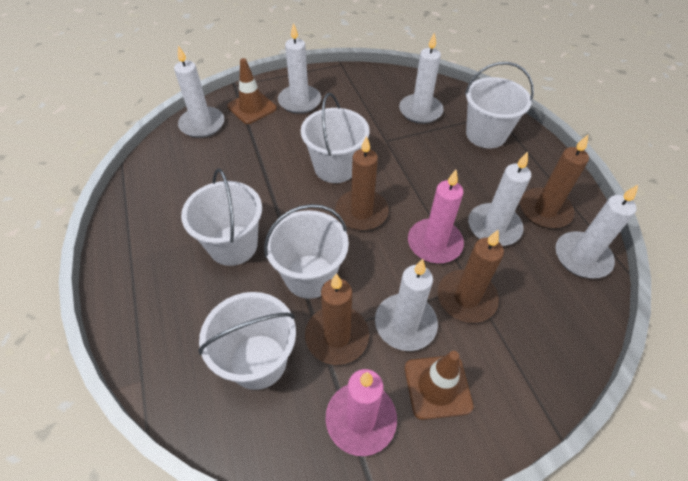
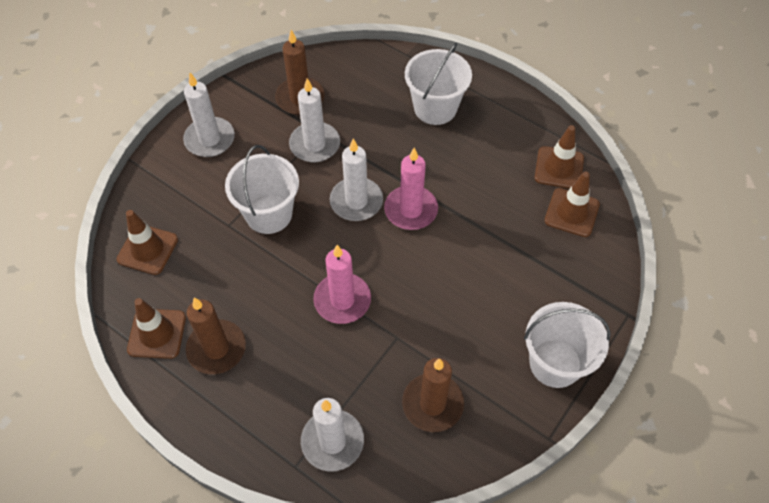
brown candle: [305,273,369,365] [336,136,389,230] [437,230,504,323] [520,135,589,229] = 4 -> [186,298,246,374] [275,30,325,115] [402,358,464,432] = 3
brown traffic cone: [227,58,277,124] [405,351,474,420] = 2 -> [117,210,178,275] [127,298,186,359] [534,125,584,189] [545,171,600,237] = 4
white bucket: [181,169,262,266] [198,292,296,390] [264,204,349,299] [301,93,369,183] [465,62,534,148] = 5 -> [225,145,299,234] [405,43,472,125] [524,302,611,388] = 3
white candle: [174,45,224,138] [278,23,321,114] [375,259,438,351] [399,32,444,124] [468,152,531,246] [555,185,638,278] = 6 -> [183,73,235,157] [289,78,340,162] [301,398,364,471] [330,138,383,221] = 4

